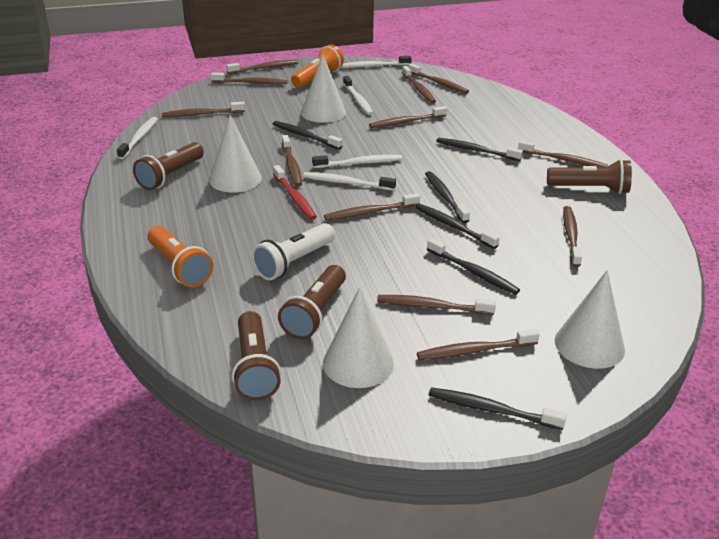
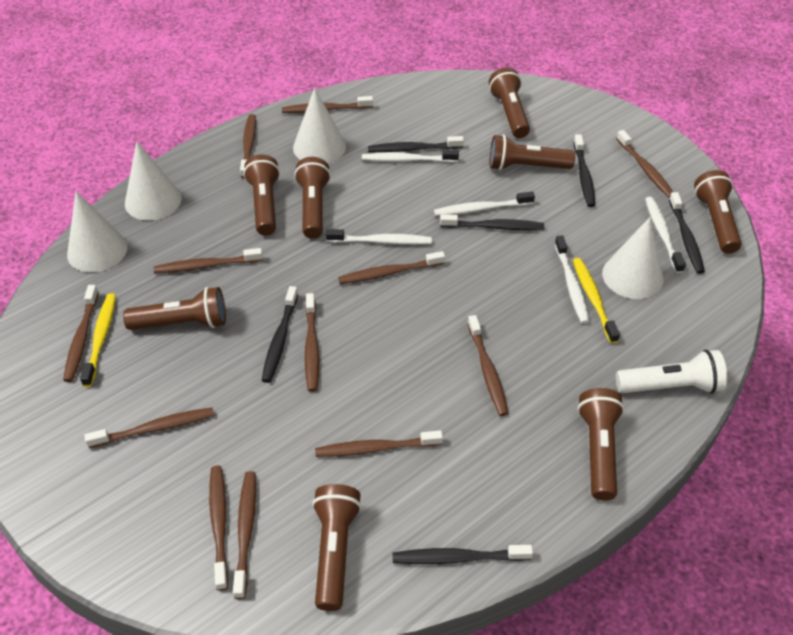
brown flashlight: [133,142,204,190] [232,311,281,400] [278,265,346,339] [547,159,632,194] = 4 -> [123,287,226,330] [243,154,280,236] [294,157,331,239] [312,484,362,611] [489,68,530,138] [489,135,575,171] [577,388,624,501] [694,170,742,254] = 8
orange flashlight: [147,226,213,287] [291,45,344,88] = 2 -> none = 0
red toothbrush: [273,165,317,220] = 1 -> none = 0
yellow toothbrush: none = 0 -> [80,293,116,387] [573,258,620,343] = 2

